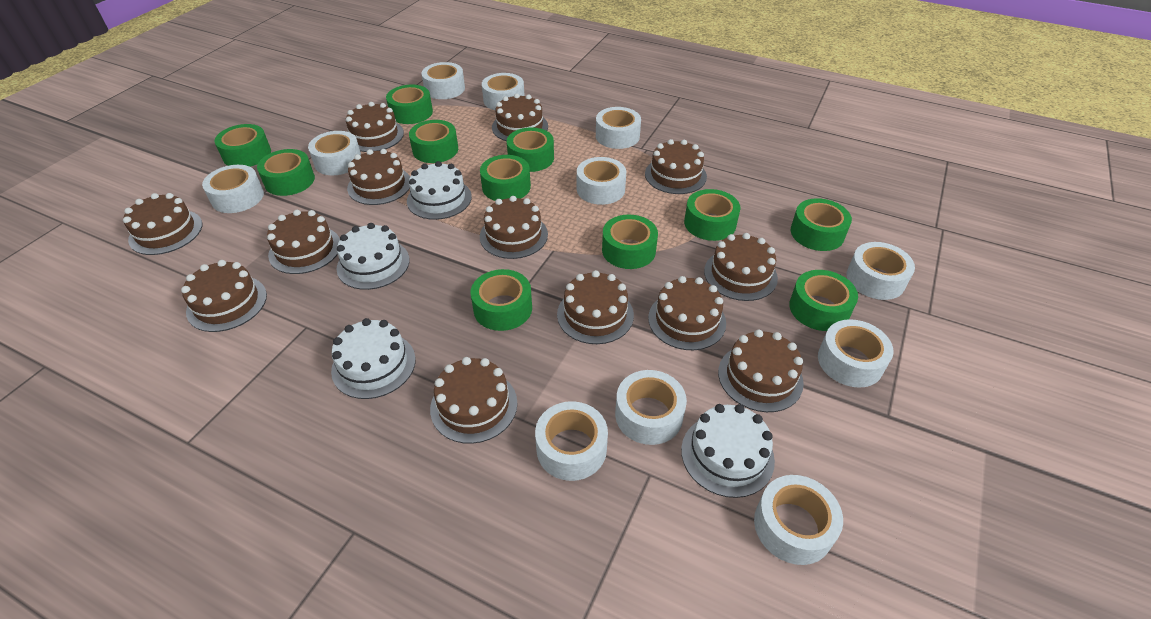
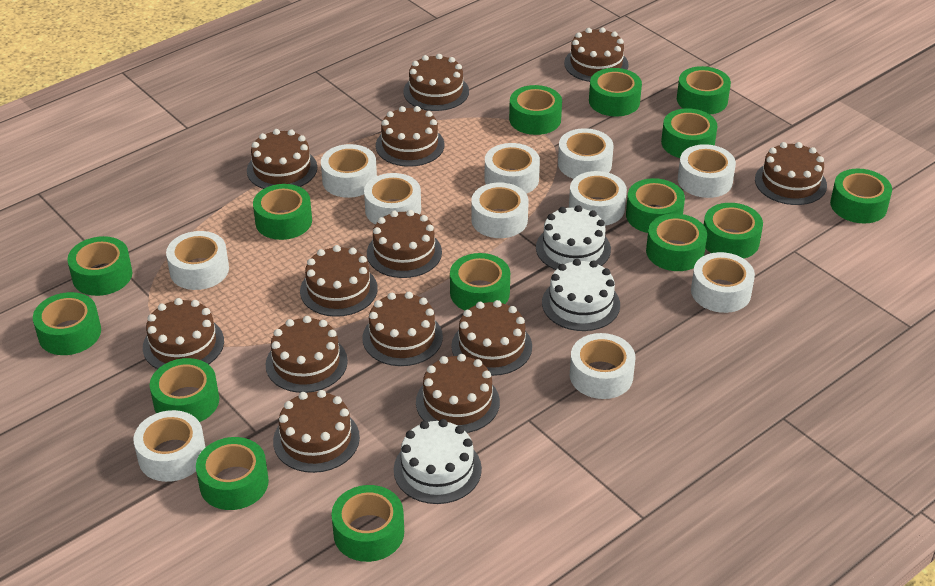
green tape: [214,124,271,167] [257,149,315,196] [386,85,433,124] [409,120,458,163] [471,269,532,331] [480,155,531,201] [507,127,554,172] [602,215,658,269] [684,189,741,241] [789,270,858,331] [790,198,852,251] = 11 -> [33,292,101,355] [67,236,132,296] [150,358,219,422] [196,437,269,510] [253,184,312,240] [331,485,404,562] [450,253,510,310] [509,85,562,135] [589,68,642,116] [626,178,685,233] [646,213,707,271] [661,108,717,158] [677,66,731,115] [704,203,763,259] [830,169,892,223] = 15
white cake: [331,318,416,399] [337,223,410,290] [407,161,472,220] [681,404,775,498] = 4 -> [394,419,482,504] [536,205,611,270] [542,259,620,331] = 3

